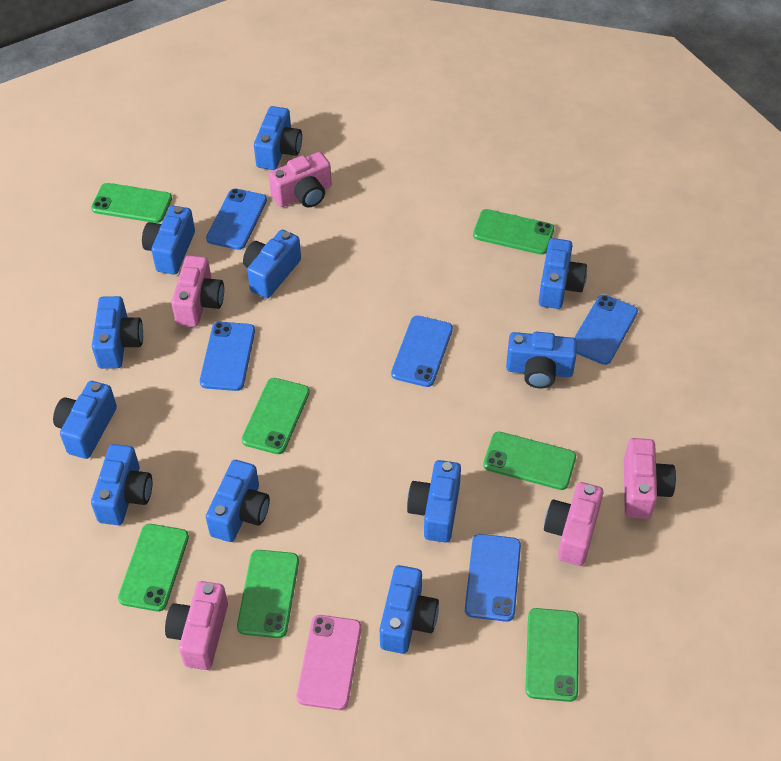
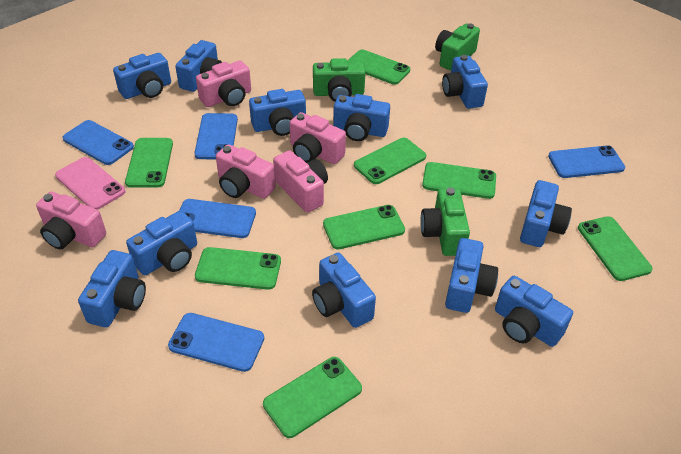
green camera: none = 0 -> [313,58,365,102] [420,188,470,256] [435,23,480,70] = 3
green phone: [91,183,172,223] [118,524,189,612] [237,550,299,638] [242,378,310,454] [473,209,554,255] [483,432,576,490] [525,608,579,702] = 7 -> [125,138,173,188] [195,247,281,290] [263,357,362,438] [323,205,405,250] [347,49,410,85] [354,138,426,184] [422,162,496,199] [578,216,653,281] = 8

